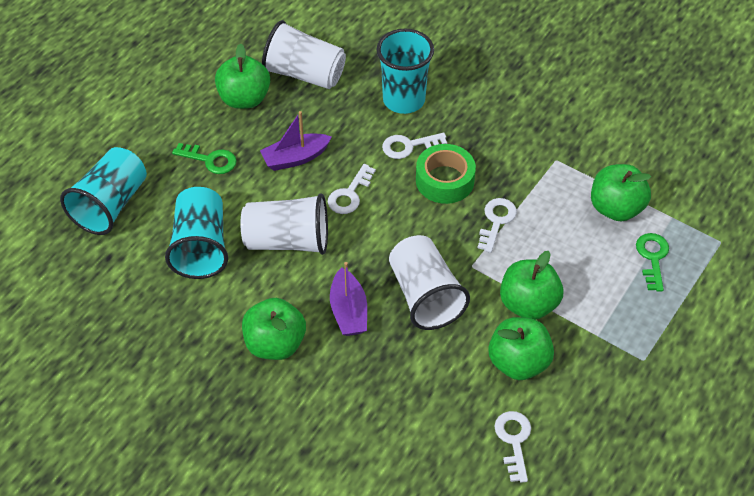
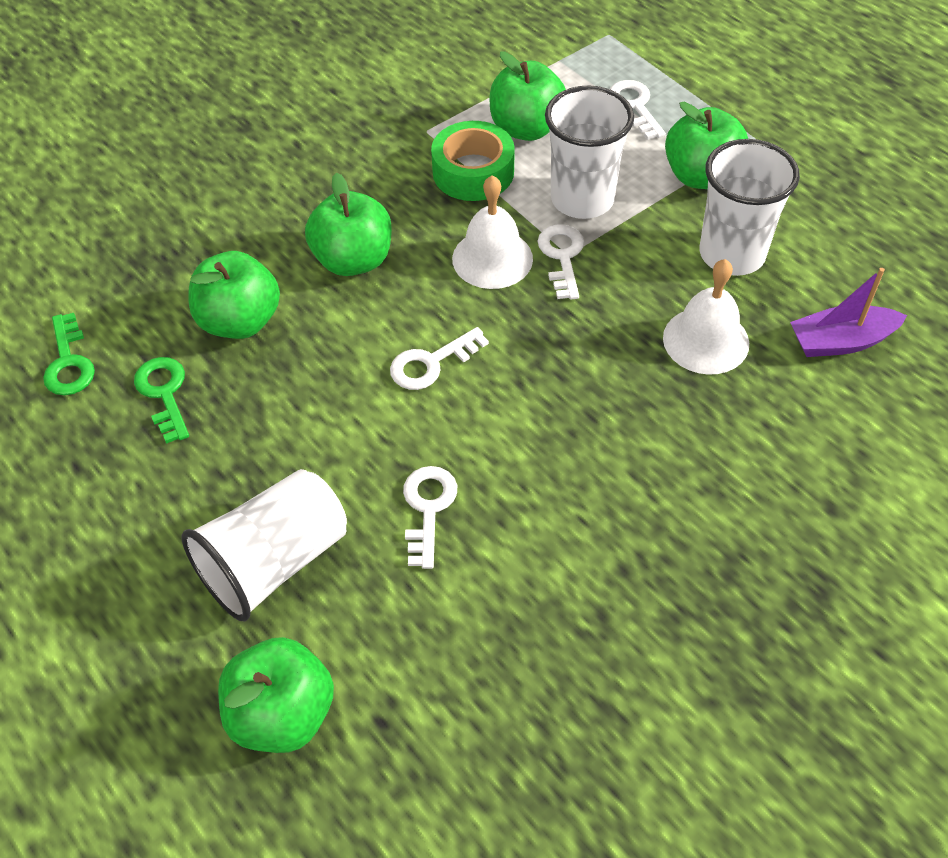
purple boat: [260,111,331,171] [330,262,367,336] = 2 -> [790,268,907,357] = 1
turquoise cup: [60,147,147,235] [165,187,228,279] [376,29,434,114] = 3 -> none = 0
white bell: none = 0 -> [452,175,533,289] [663,259,749,375] = 2

